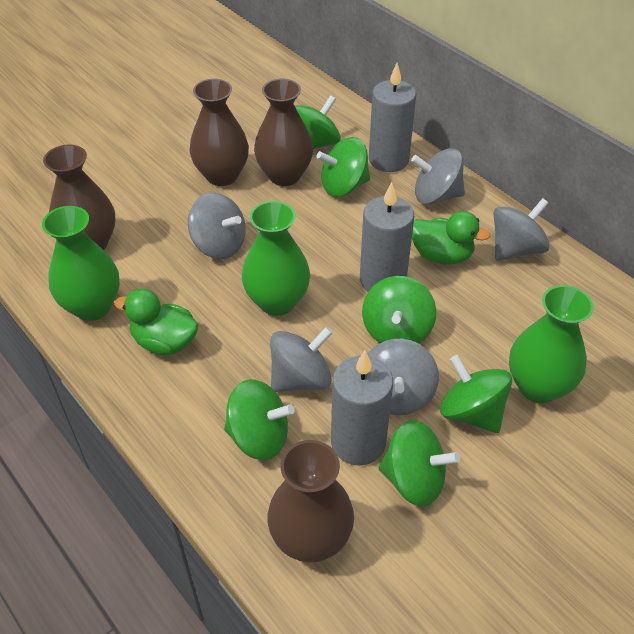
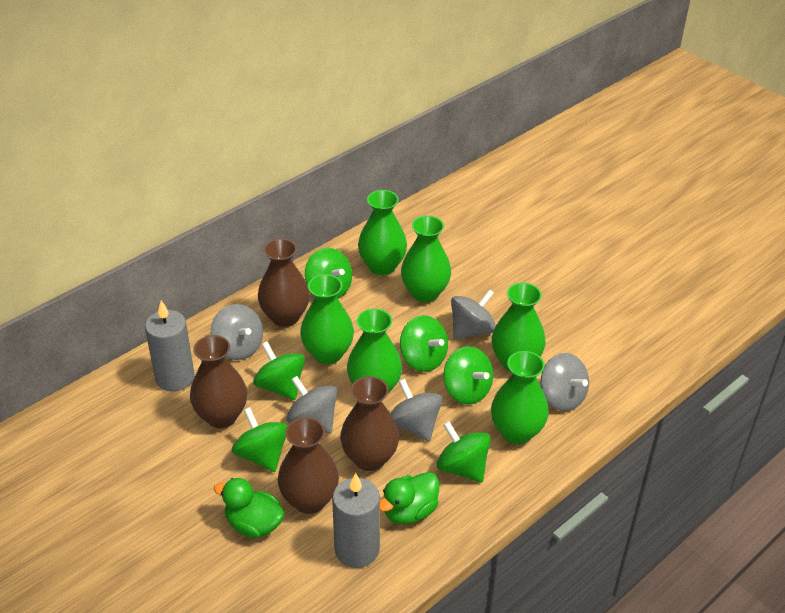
green vase: [42,206,120,321] [241,201,310,316] [509,285,594,403] = 3 -> [300,274,354,364] [347,308,402,393] [358,190,407,275] [401,216,451,302] [491,351,549,444] [492,282,546,372] = 6
grey candle: [331,351,393,465] [360,182,414,291] [369,63,416,172] = 3 -> [145,301,195,391] [332,473,380,568] = 2

